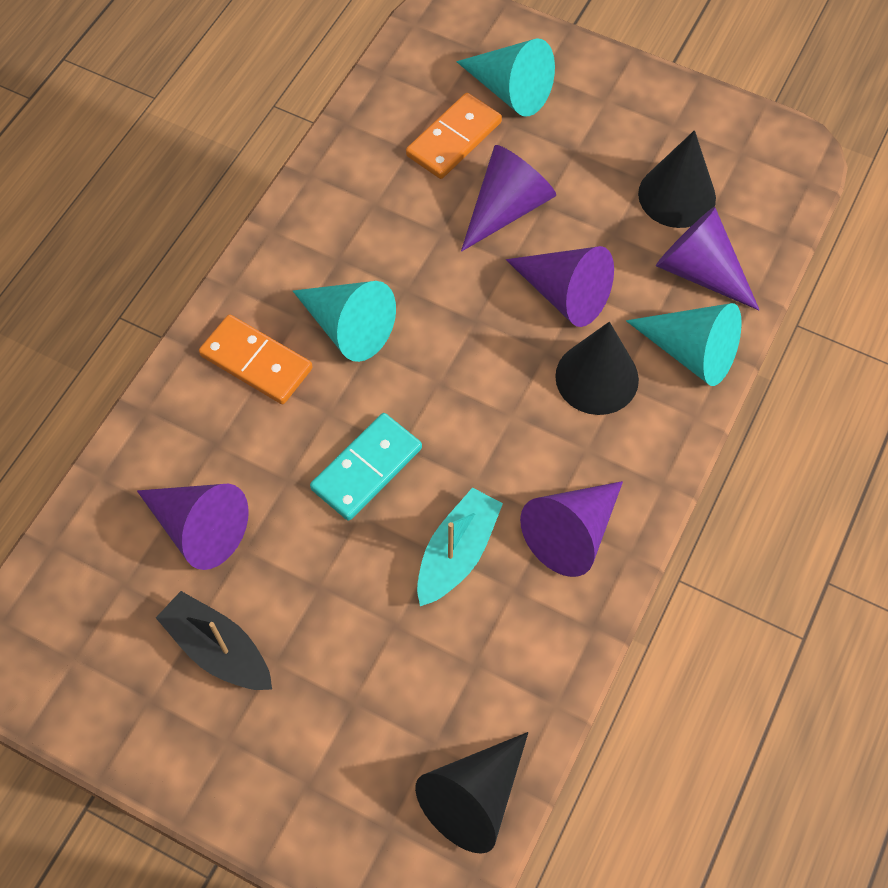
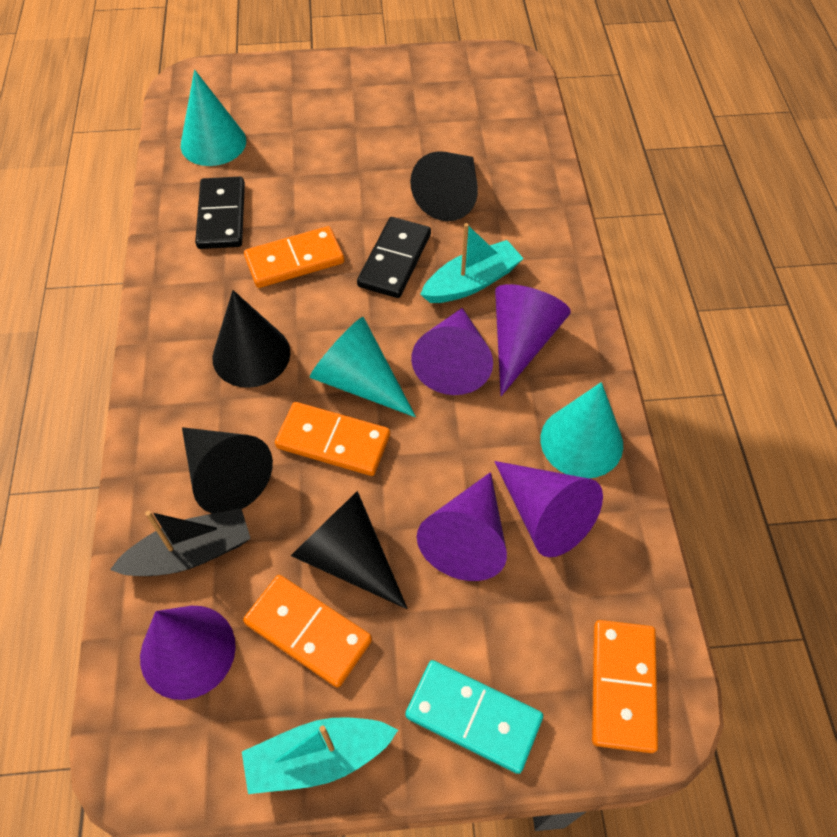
black cone: [415,732,528,854] [555,322,639,415] [638,130,716,228] = 3 -> [182,427,273,514] [213,290,290,388] [291,491,408,609] [410,151,478,221] = 4
black domino: none = 0 -> [195,177,245,249] [357,217,431,298] = 2
orange domino: [199,315,313,404] [406,93,502,179] = 2 -> [243,575,372,688] [244,226,344,288] [275,402,390,476] [592,620,658,753] = 4
turquoise boat: [417,488,503,606] = 1 -> [242,717,398,794] [420,223,524,303] = 2

